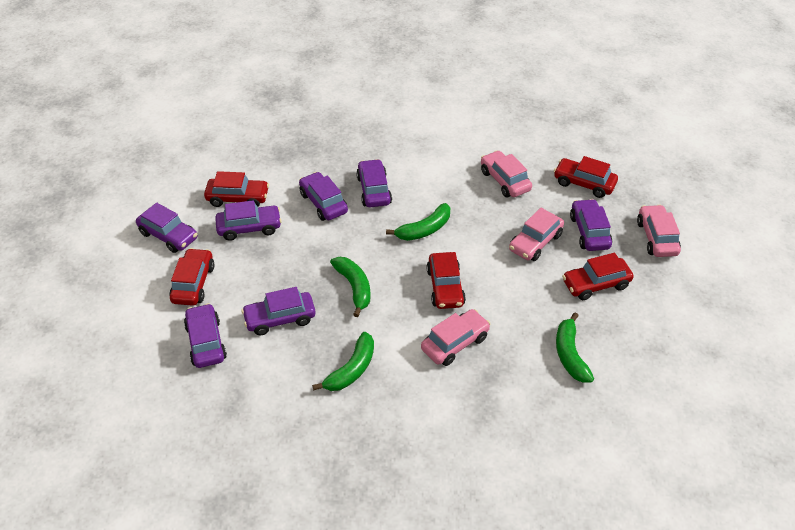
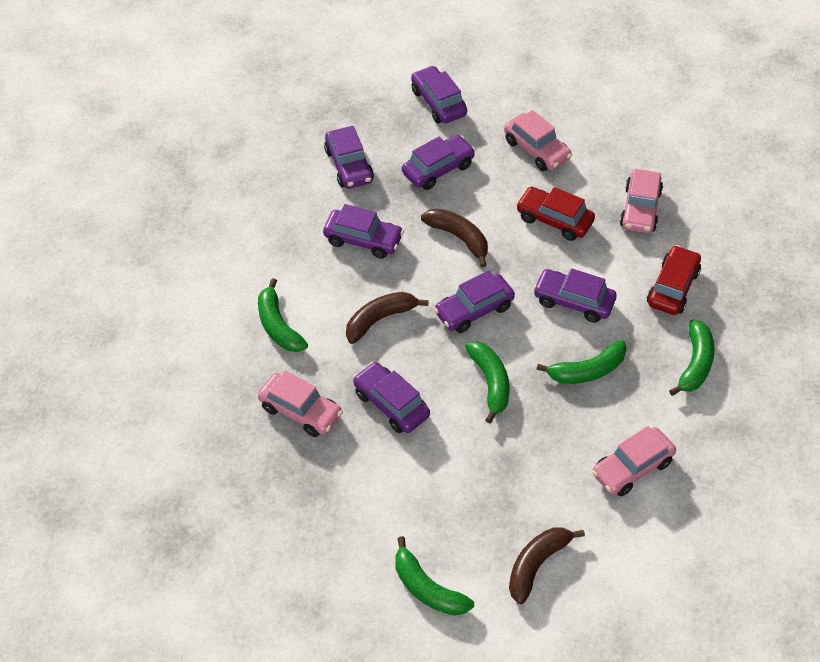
brown banana: none = 0 -> [346,292,429,344] [421,209,488,267] [509,527,585,604] = 3
green banana: [312,332,374,391] [330,257,371,317] [386,203,450,241] [556,313,594,383] = 4 -> [258,278,308,352] [395,536,474,616] [465,341,509,423] [536,340,627,384] [669,319,715,396] = 5
red car: [169,248,214,306] [204,171,269,207] [427,252,466,309] [554,156,618,198] [562,253,634,300] = 5 -> [516,187,595,241] [647,245,701,315] = 2

